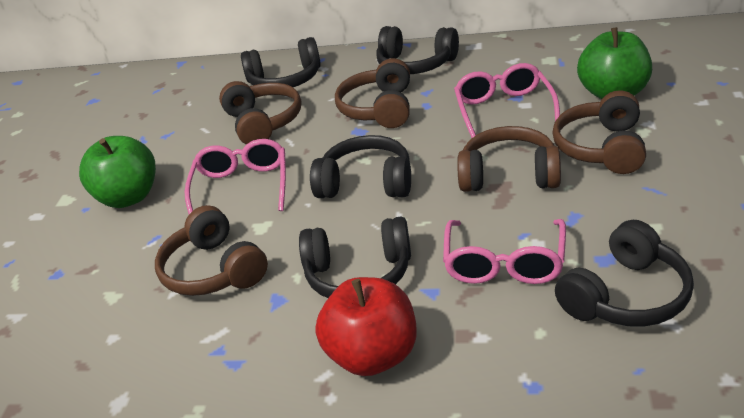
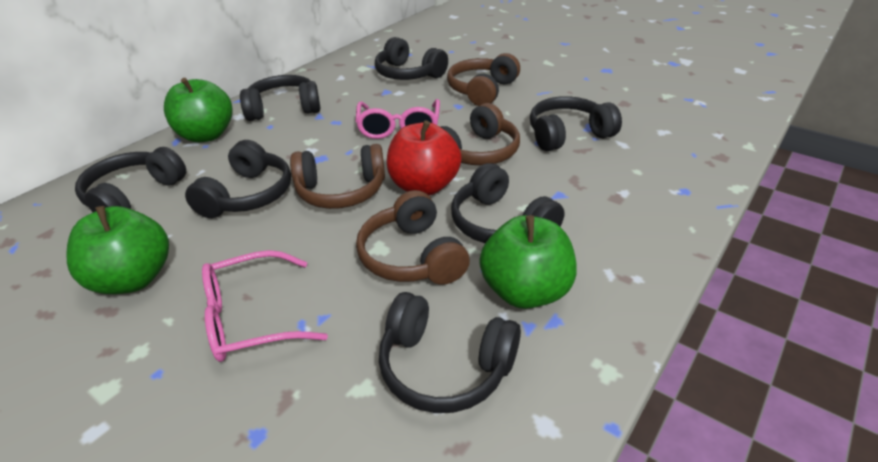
black headphones: [241,37,321,87] [299,217,411,298] [310,135,411,198] [376,26,459,74] [555,220,694,327] = 5 -> [75,147,186,212] [185,140,291,218] [240,75,320,121] [375,37,448,80] [379,292,521,413] [451,163,564,243] [530,96,622,151] = 7
brown headphones: [155,205,268,296] [219,81,302,145] [335,58,410,128] [457,126,561,192] [552,90,646,174] = 5 -> [290,144,385,209] [356,190,470,285] [441,103,520,165] [447,53,520,106] = 4
green apple: [79,136,156,208] [577,27,652,99] = 2 -> [67,206,169,294] [164,78,233,142] [479,215,577,309] = 3
pink glasses: [185,139,286,214] [443,219,566,284] [454,63,560,138] = 3 -> [202,250,328,362] [356,99,440,139] = 2

